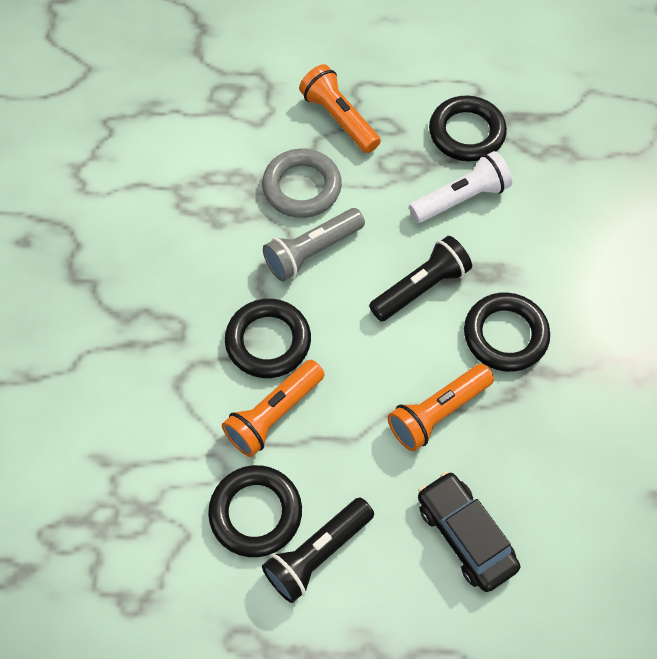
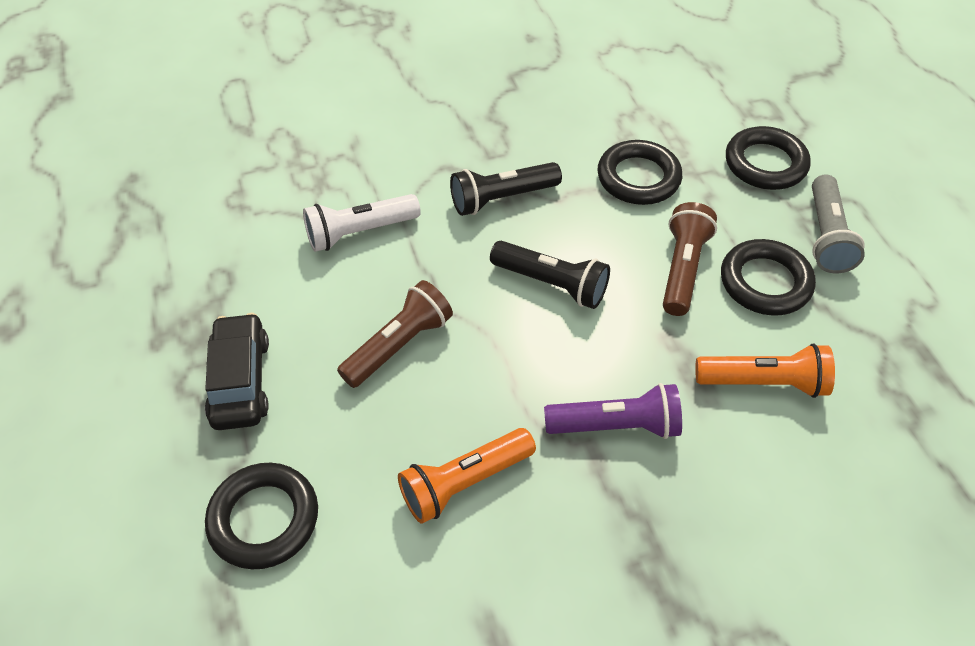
brown flashlight: none = 0 -> [337,280,453,388] [663,202,717,316] = 2
grey ring: [262,149,342,218] = 1 -> none = 0
orange flashlight: [222,360,324,457] [299,64,381,153] [388,364,494,451] = 3 -> [398,428,536,524] [695,343,835,398] = 2
purple flashlight: none = 0 -> [544,383,682,439] = 1

